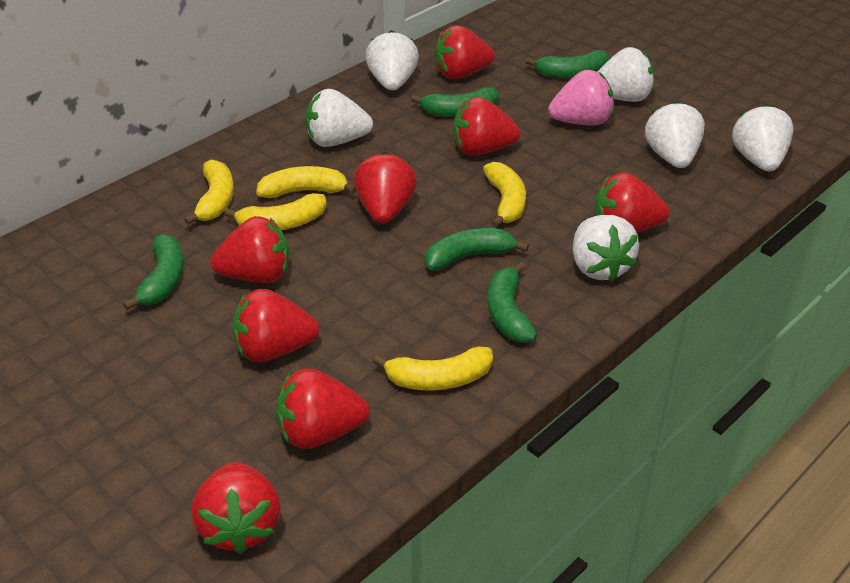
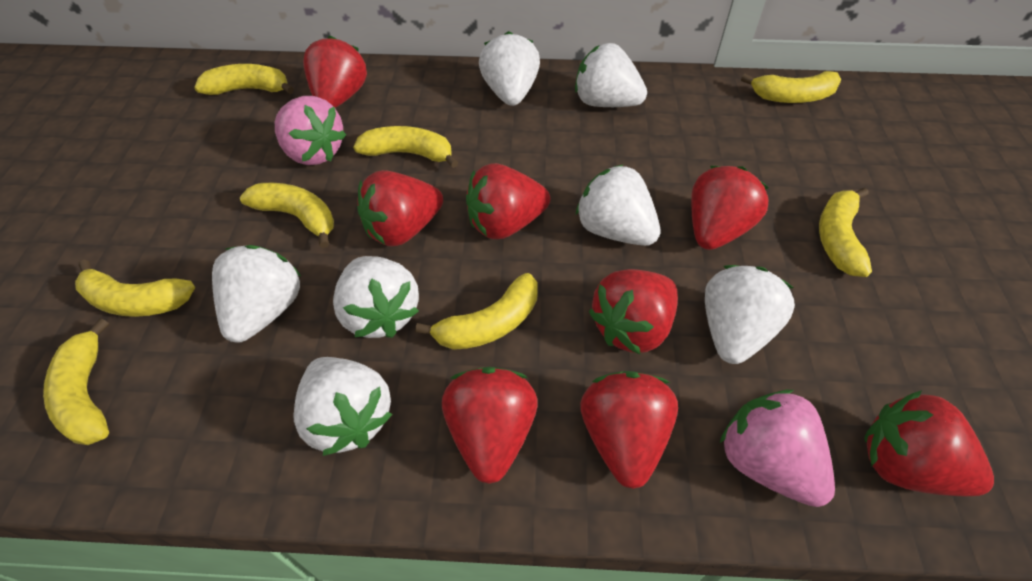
green banana: [123,234,184,310] [411,87,499,117] [425,228,529,270] [488,262,537,343] [526,50,609,78] = 5 -> none = 0
pink strawberry: [548,70,614,126] = 1 -> [275,96,346,165] [720,390,835,507] = 2
white strawberry: [305,89,373,147] [365,30,419,90] [573,215,639,282] [598,47,654,102] [645,101,705,168] [732,104,794,171] = 6 -> [212,245,301,343] [293,357,393,456] [333,256,419,338] [479,31,540,106] [575,43,647,107] [575,165,660,246] [705,265,795,364] = 7
yellow banana: [184,160,234,225] [224,193,327,230] [256,166,356,198] [373,346,493,390] [483,162,526,228] = 5 -> [43,318,109,445] [75,260,195,317] [194,64,294,95] [240,183,334,248] [353,126,458,168] [415,273,538,350] [741,71,842,103] [819,188,872,277] = 8

